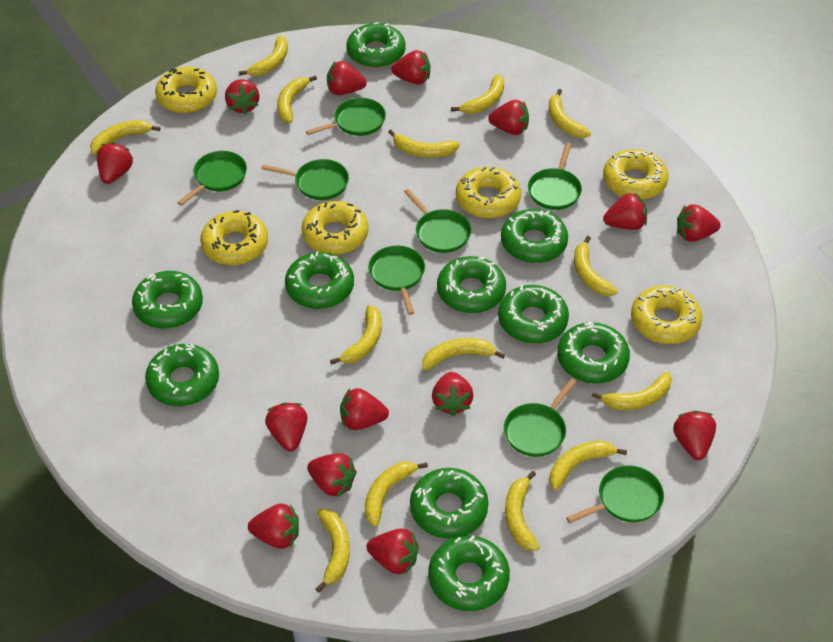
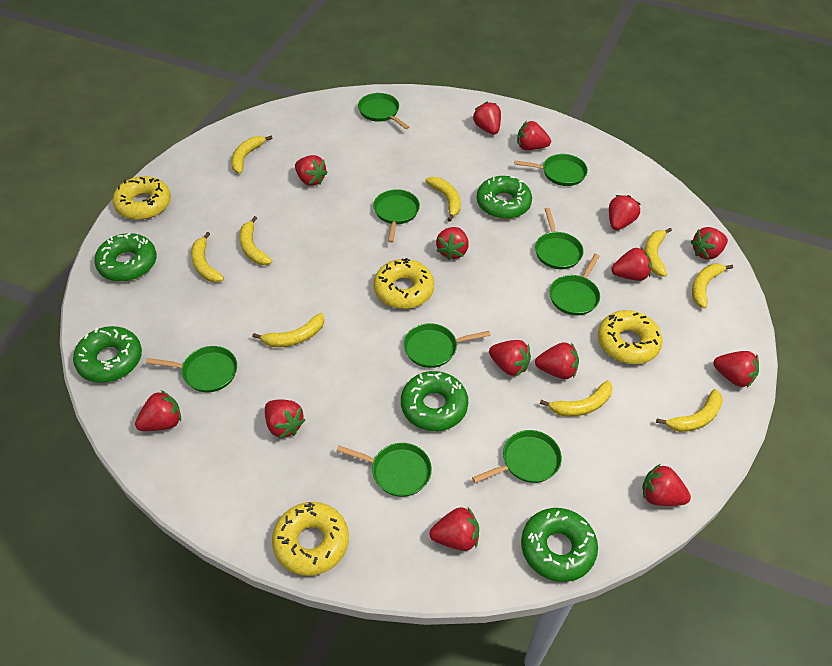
green donut: [132,271,203,329] [145,343,219,406] [285,251,354,309] [346,22,406,68] [410,468,489,539] [428,535,510,611] [437,256,506,313] [498,285,569,343] [501,209,568,263] [557,321,630,384] = 10 -> [73,326,142,383] [94,233,157,281] [401,371,468,431] [476,176,532,219] [521,508,598,582] = 5
green pan: [177,151,247,206] [261,159,349,200] [306,98,386,136] [368,246,425,315] [404,189,471,253] [504,378,576,457] [528,143,582,210] [566,465,664,523] = 8 -> [146,346,237,392] [337,443,432,497] [358,93,409,129] [373,189,420,243] [404,323,491,368] [472,430,562,483] [515,154,588,186] [535,208,584,269] [550,254,600,316] = 9
yellow banana: [90,120,161,155] [239,35,288,76] [277,76,317,123] [316,509,350,592] [330,305,382,365] [365,461,428,527] [388,129,460,158] [422,338,505,370] [451,74,504,114] [505,471,540,551] [549,89,591,138] [549,441,627,490] [574,236,617,296] [591,371,672,410] = 14 -> [191,232,224,282] [231,136,272,174] [239,216,272,265] [252,313,324,347] [425,177,461,222] [540,380,612,417] [645,228,672,277] [656,389,723,432] [692,264,733,309] = 9
yellow donut: [155,67,217,114] [200,210,268,265] [301,201,369,255] [456,167,521,218] [603,149,668,200] [631,286,702,344] = 6 -> [113,176,171,220] [272,502,349,576] [373,258,434,309] [598,310,663,364] = 4

